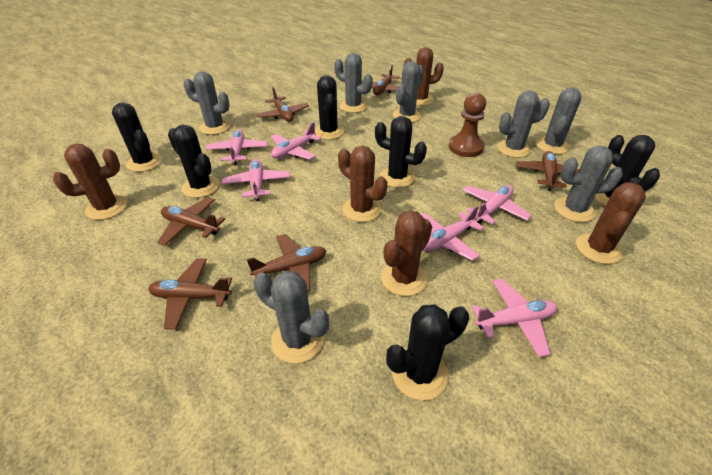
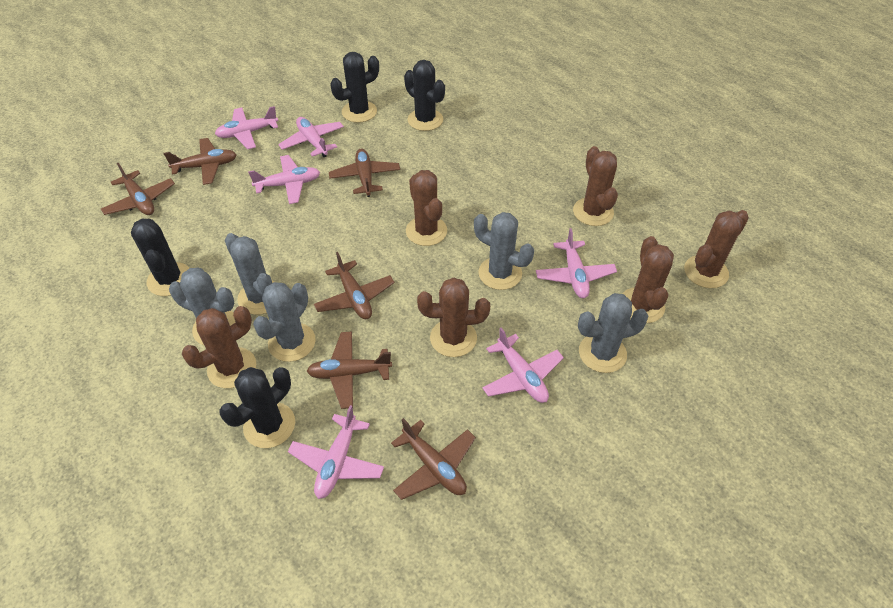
black cactus: [112,103,162,172] [168,125,220,198] [315,75,344,140] [375,116,427,188] [386,305,469,400] [594,135,660,206] = 6 -> [131,219,189,296] [219,367,295,448] [330,52,379,123] [404,60,445,131] = 4
brown cactus: [53,144,127,220] [338,146,387,222] [381,210,432,296] [404,47,444,106] [576,182,646,264] = 5 -> [182,306,256,388] [406,170,447,246] [417,278,490,357] [573,146,618,226] [622,236,674,323] [684,210,749,288] = 6
brown pawn: [449,93,486,157] = 1 -> none = 0
grey cactus: [184,71,230,135] [254,271,329,363] [334,53,373,113] [393,61,424,122] [497,90,550,158] [536,88,582,154] [554,146,623,222] = 7 -> [169,268,235,345] [225,233,275,315] [253,282,316,362] [474,212,534,290] [578,293,648,373] = 5

